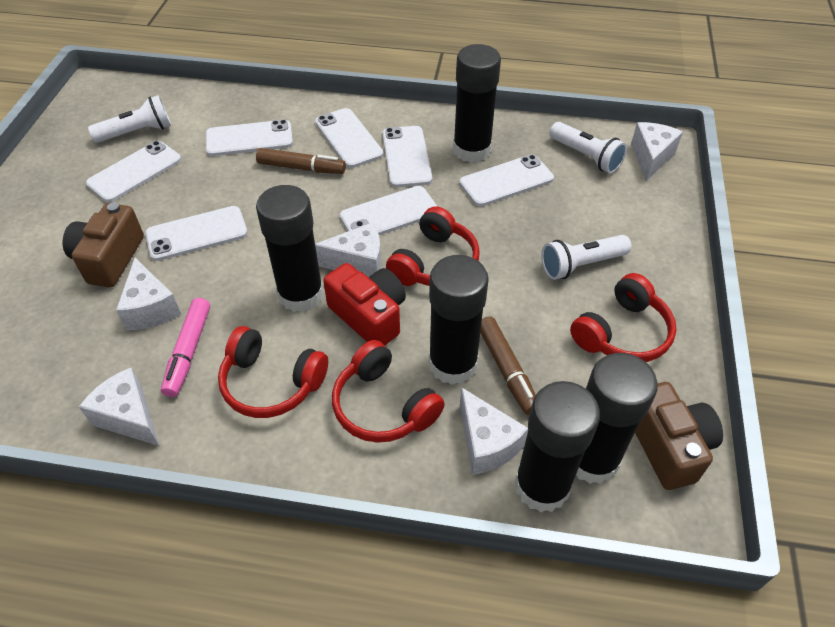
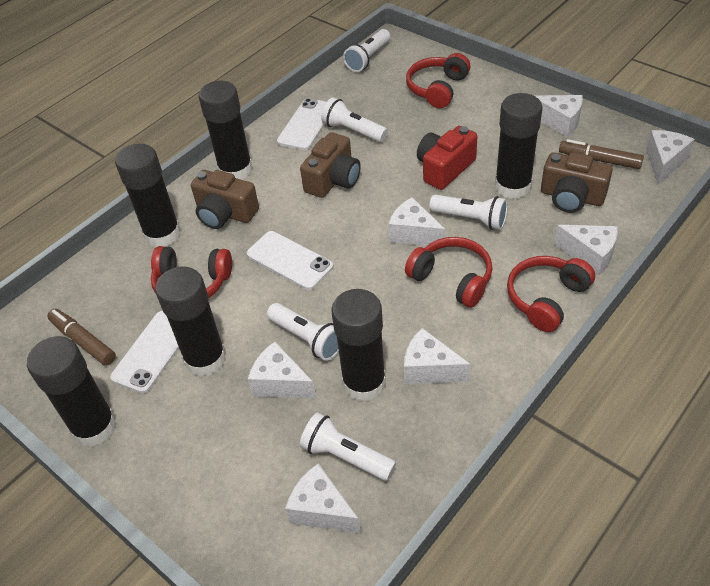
black glue stick: [256,185,324,312] [429,255,489,385] [453,44,501,163] [514,381,600,512] [576,353,658,484] = 5 -> [27,336,117,447] [115,144,181,247] [155,266,226,376] [199,81,253,180] [332,289,386,401] [495,93,543,199] = 6
brown camera: [63,202,144,287] [635,382,723,490] = 2 -> [191,170,259,229] [300,132,361,198] [541,152,613,213] = 3
pink marker: [161,298,210,397] = 1 -> none = 0
white cheese: [79,368,159,446] [116,258,181,330] [315,222,381,277] [460,387,528,475] [631,122,683,181] = 5 -> [248,342,316,398] [285,463,361,533] [388,197,445,246] [404,328,471,384] [535,95,583,137] [554,225,618,276] [646,130,695,184] = 7
white flashlight: [88,95,171,143] [541,235,632,280] [550,122,627,173] = 3 -> [267,303,339,361] [300,413,396,481] [321,97,388,142] [343,29,391,72] [429,194,508,230] = 5
white phone: [86,141,181,202] [145,206,248,261] [206,119,293,156] [315,108,384,168] [340,186,438,235] [382,126,432,187] [460,154,554,206] = 7 -> [110,311,179,393] [247,231,334,290] [277,98,326,150] = 3

